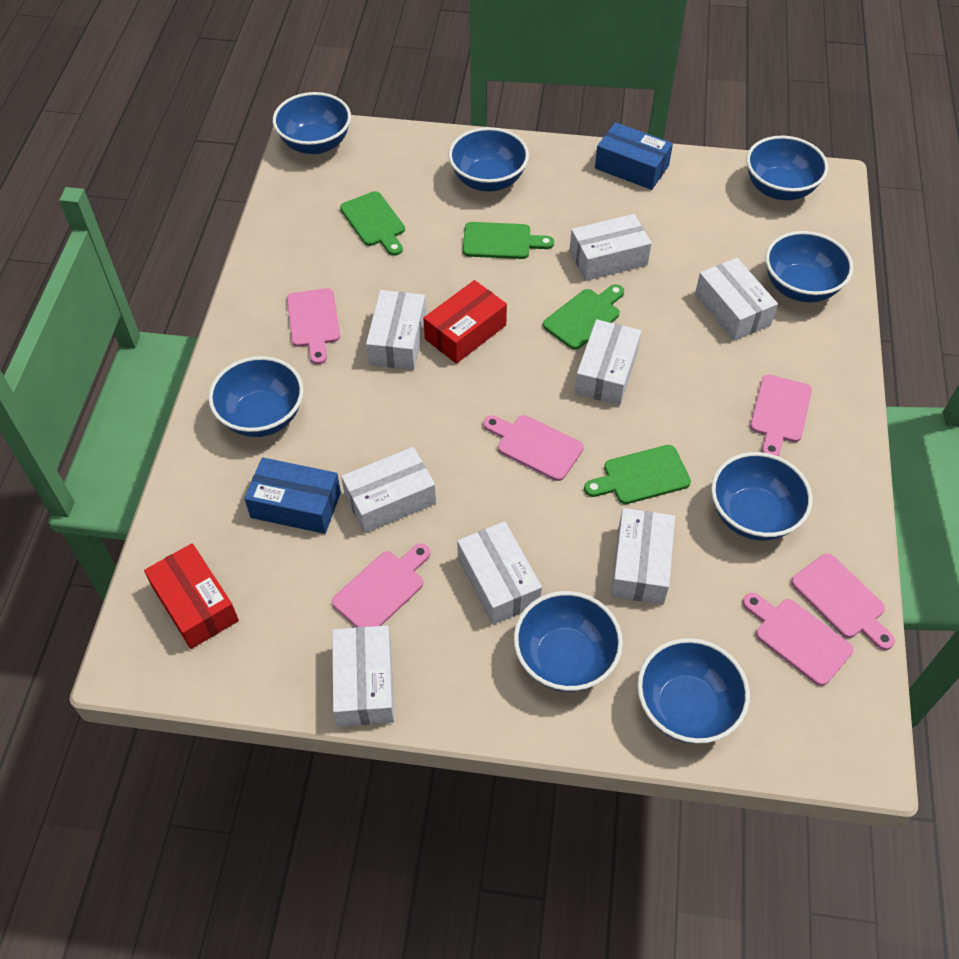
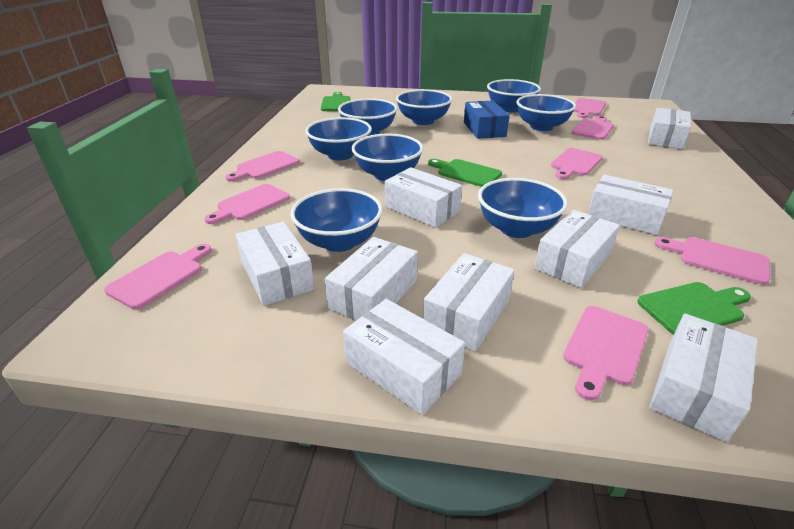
blue box: [244,457,341,534] [595,122,673,190] = 2 -> [464,100,509,139] = 1
green cutting board: [340,191,405,256] [463,222,554,259] [543,284,624,350] [584,445,691,504] = 4 -> [321,92,350,111] [428,159,502,187] [637,282,751,335] = 3
pink cutting board: [287,288,340,364] [332,543,430,627] [483,415,584,481] [743,593,853,686] [750,375,812,456] [791,553,895,650] = 6 -> [104,244,212,310] [204,184,290,224] [226,151,299,181] [551,148,603,179] [563,306,649,400] [572,116,614,140] [573,98,606,118] [654,237,770,285] = 8
red box: [144,543,239,649] [423,280,507,364] = 2 -> none = 0
white box: [332,625,394,727] [341,447,436,533] [366,290,426,370] [457,521,542,625] [570,214,652,281] [575,319,641,405] [611,508,675,604] [695,258,778,341] = 8 -> [235,222,314,306] [325,237,418,320] [343,299,465,415] [385,167,462,228] [423,253,515,352] [534,210,620,288] [588,175,673,235] [648,107,691,149] [649,313,758,442] = 9

